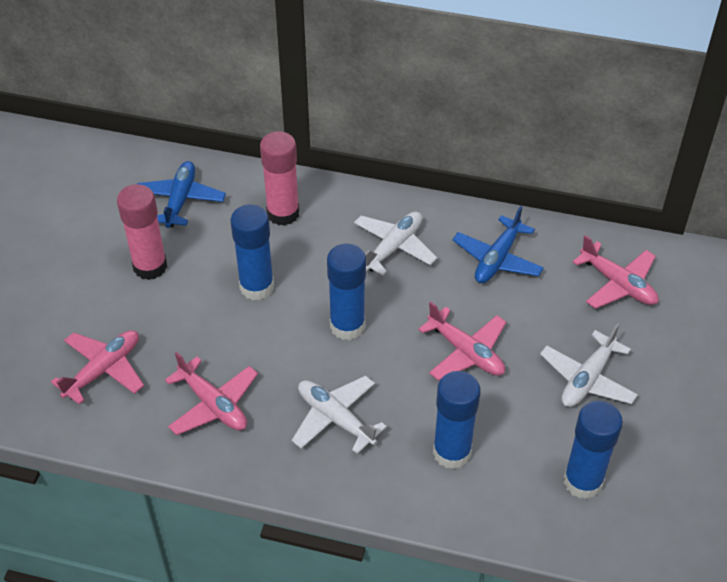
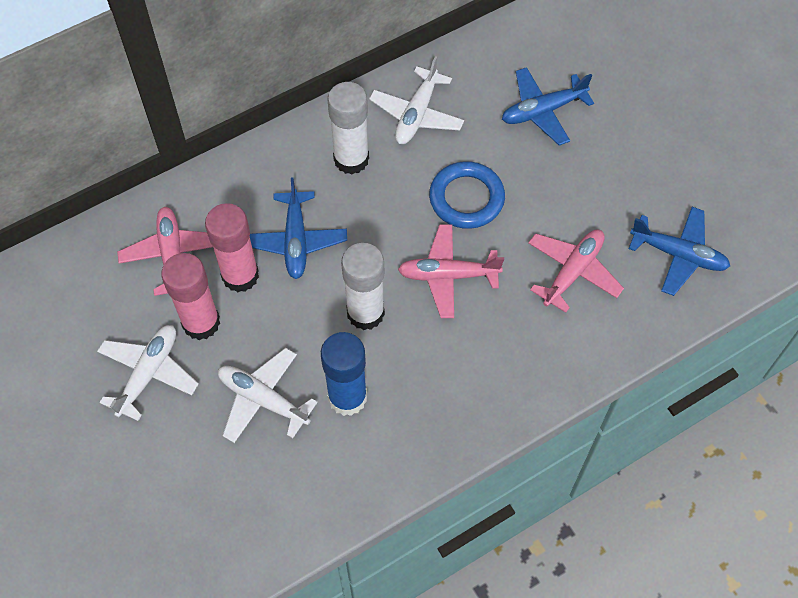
blue glue stick: [231,204,274,300] [327,244,366,340] [433,371,481,469] [564,401,623,499] = 4 -> [321,332,367,416] = 1
blue plane: [137,161,226,228] [453,206,544,283] = 2 -> [250,177,347,279] [502,67,594,145] [629,207,730,296] = 3
blue ring: none = 0 -> [429,161,505,229] = 1
pink plane: [51,330,144,405] [165,352,258,435] [418,302,506,381] [573,235,659,309] = 4 -> [117,207,213,296] [398,224,504,318] [528,229,624,313] = 3
white glue stick: none = 0 -> [327,82,369,174] [341,243,385,330] = 2

